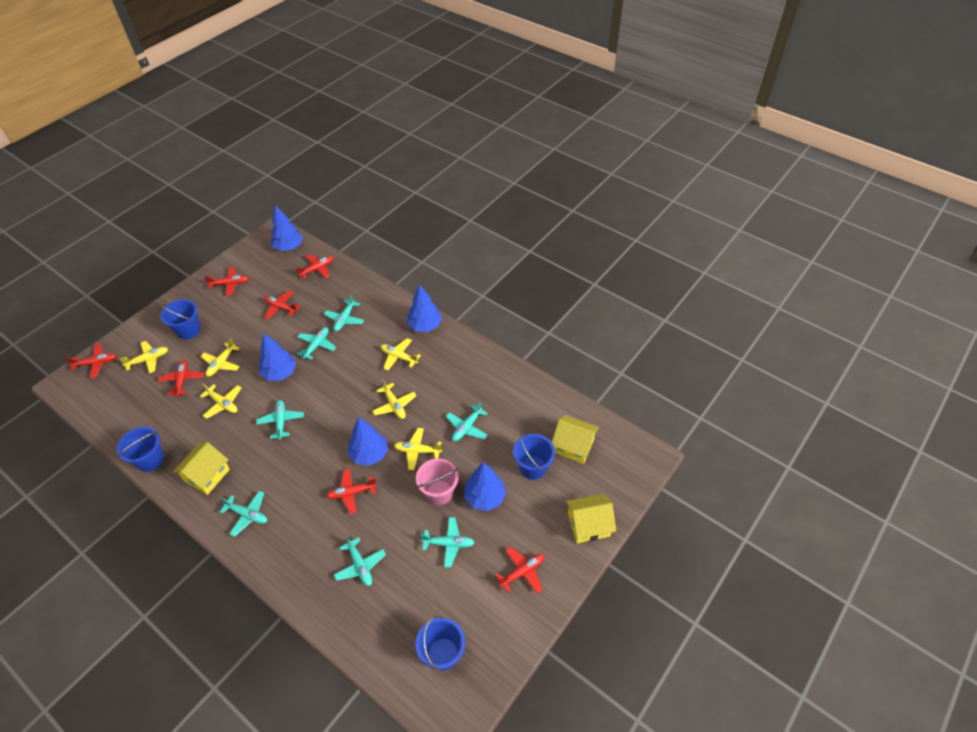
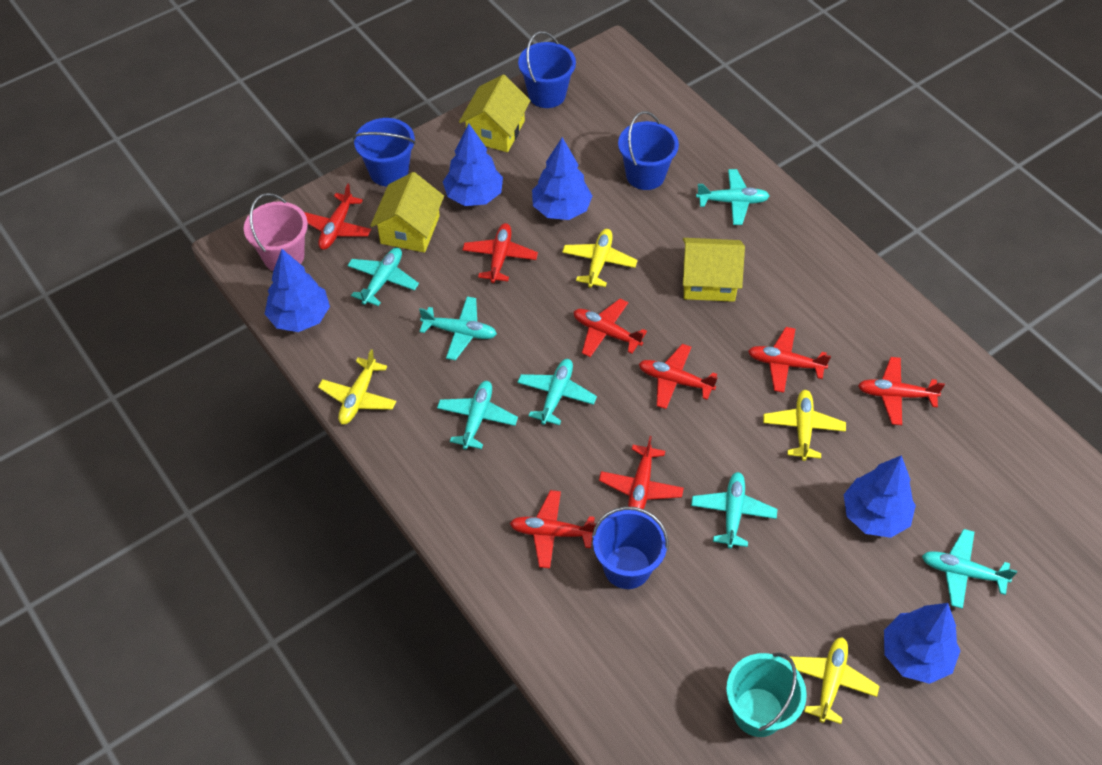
red plane: [66,344,116,378] [158,360,204,397] [205,267,249,296] [264,290,301,320] [296,254,334,279] [326,469,377,514] [495,546,544,593] = 7 -> [304,184,371,250] [463,223,538,283] [510,490,597,569] [574,299,647,357] [599,436,684,509] [639,344,718,409] [748,327,831,393] [858,357,945,425] = 8
turquoise bucket: none = 0 -> [726,653,807,737] = 1
yellow plane: [119,341,168,373] [200,383,241,419] [201,338,240,377] [372,380,416,419] [381,338,421,371] [394,428,442,470] = 6 -> [318,349,397,424] [562,229,638,288] [763,390,846,461] [790,637,879,724] = 4

